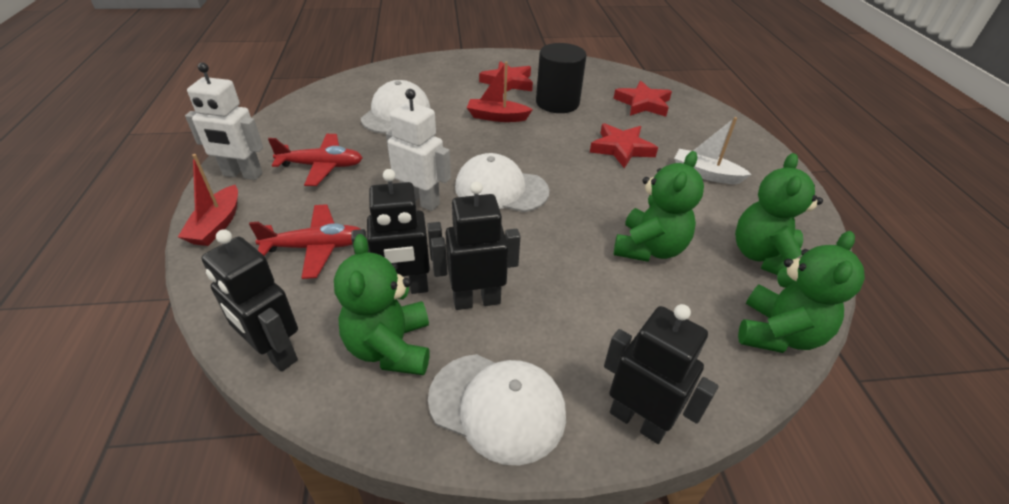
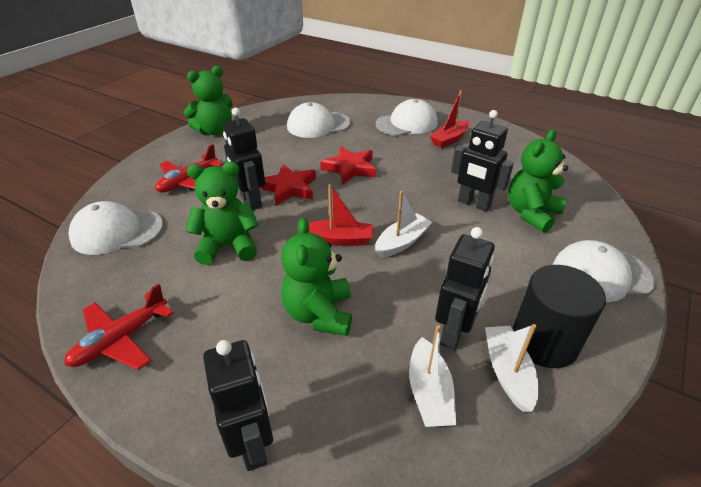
red star: [479,61,533,93] [590,123,658,168] [613,81,672,117] = 3 -> [259,164,316,206] [320,146,376,184] = 2
white boat: [674,117,752,184] = 1 -> [375,191,432,258] [409,325,456,427] [485,324,538,412] = 3
white cap: [361,80,430,134] [428,354,566,465] [455,153,549,212] = 3 -> [68,201,163,255] [287,102,351,138] [376,99,438,136] [553,240,656,302] = 4
white robot: [185,63,263,180] [386,89,451,211] = 2 -> none = 0

